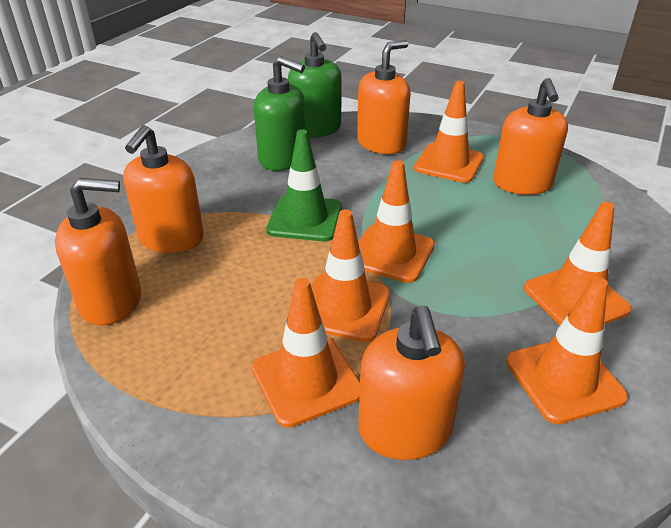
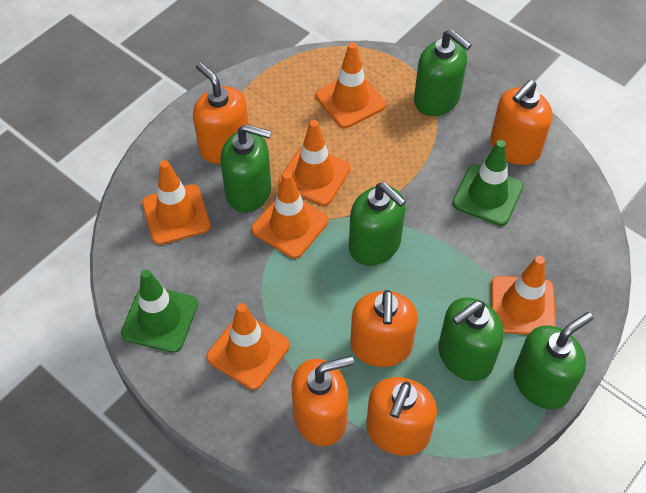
green soap dispenser: [254,56,306,171] [288,32,342,137] = 2 -> [220,124,271,213] [349,183,406,266] [414,30,472,116] [439,298,504,381] [514,312,593,409] = 5
green traffic cone: [266,129,342,241] = 1 -> [121,269,198,353] [452,140,523,226] = 2

